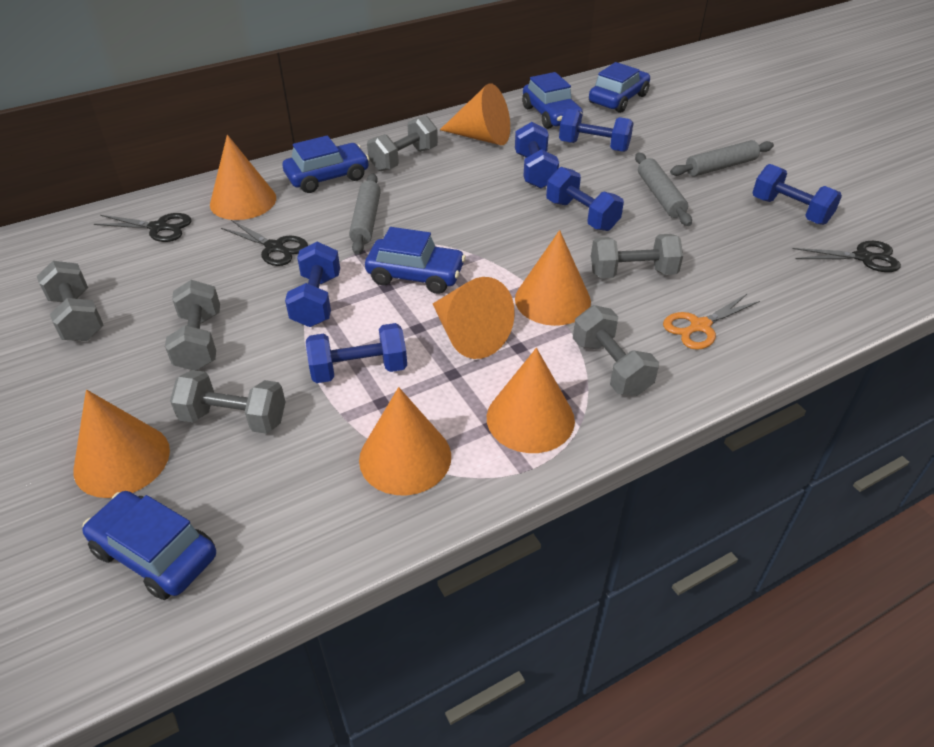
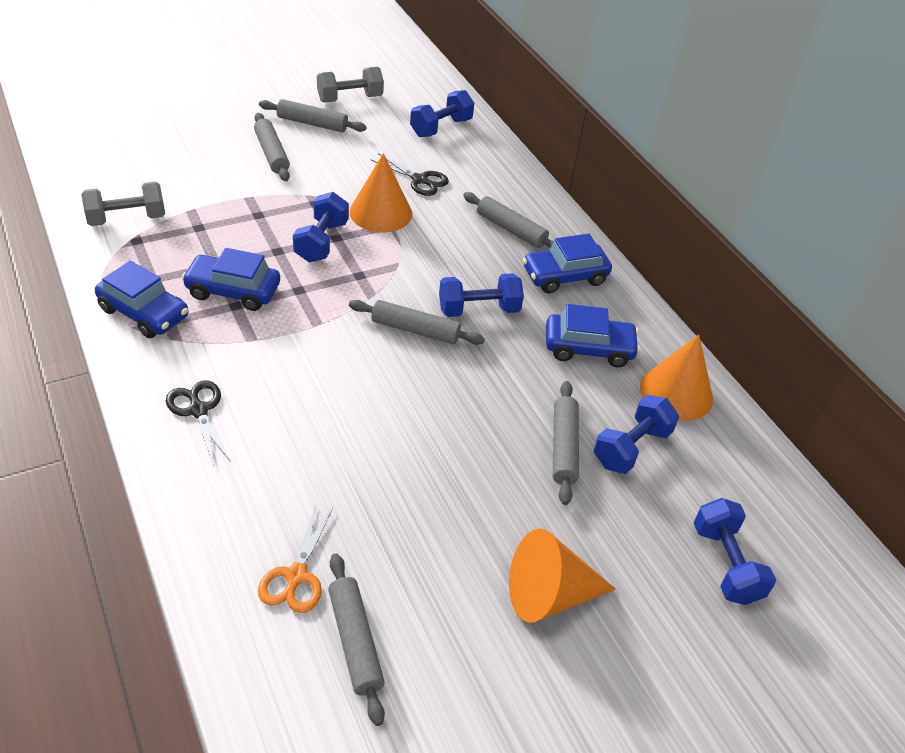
black scissors: [94,213,191,242] [221,220,308,266] [793,241,901,272] = 3 -> [166,381,231,466] [370,153,449,196] = 2
blue car: [82,491,216,600] [283,135,369,193] [365,227,466,294] [522,72,583,129] [589,62,650,113] = 5 -> [95,261,189,338] [182,248,280,311] [523,234,612,293] [546,304,640,367] = 4
blue dumbbell: [285,242,340,327] [306,323,407,383] [515,122,559,189] [546,167,624,231] [559,109,633,152] [753,164,842,225] = 6 -> [293,192,349,262] [410,90,474,137] [439,273,524,317] [594,395,679,474] [694,498,776,605] = 5
grey dumbbell: [37,261,104,341] [165,280,220,371] [170,370,286,434] [367,115,438,171] [573,305,659,396] [591,234,683,278] = 6 -> [81,181,165,226] [317,67,384,102] = 2
grey rolling pin: [349,174,381,255] [635,153,692,226] [670,140,774,177] = 3 -> [254,113,290,181] [259,99,367,132] [328,553,385,726] [349,300,485,345] [463,192,554,248] [553,381,579,505] = 6
orange cone: [74,390,170,498] [210,135,276,220] [359,387,451,495] [433,277,515,359] [440,83,510,145] [487,348,575,453] [515,230,591,326] = 7 -> [349,153,412,233] [509,528,616,623] [640,334,713,421] = 3

